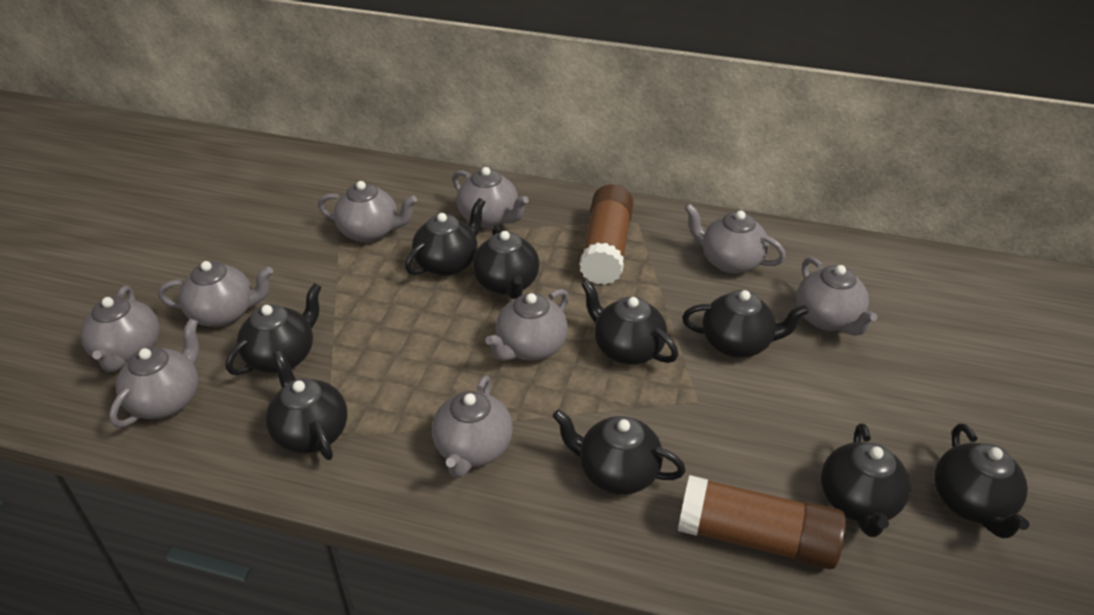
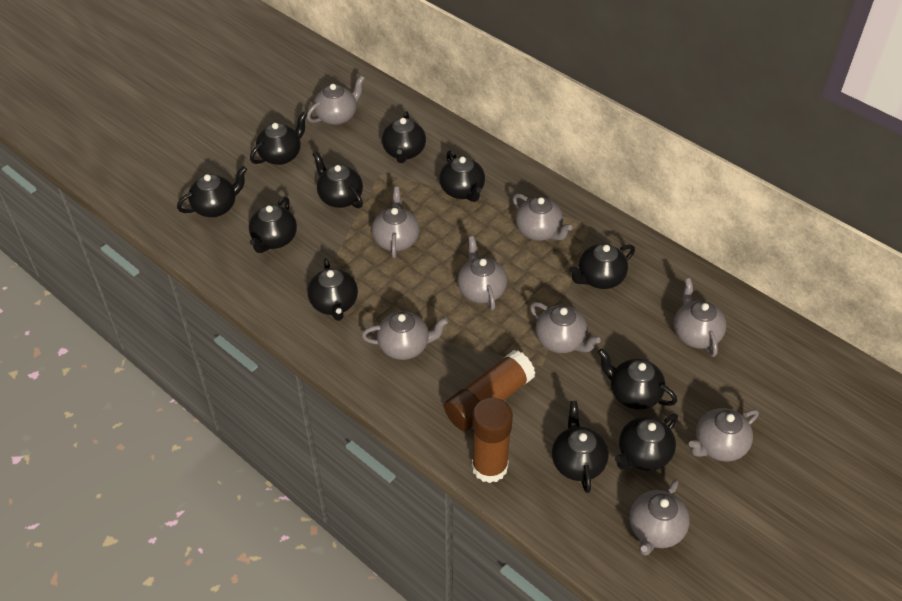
black teapot: [226,283,322,375] [266,350,348,460] [405,198,485,276] [472,224,539,299] [553,409,686,495] [581,280,678,365] [682,290,809,358] [821,423,911,537] [934,424,1030,538] = 9 -> [177,166,247,217] [249,197,297,253] [250,112,307,165] [307,258,358,321] [313,151,363,208] [382,111,426,163] [439,150,485,202] [552,401,609,493] [569,243,635,289] [598,348,677,410] [615,414,678,471] = 11

